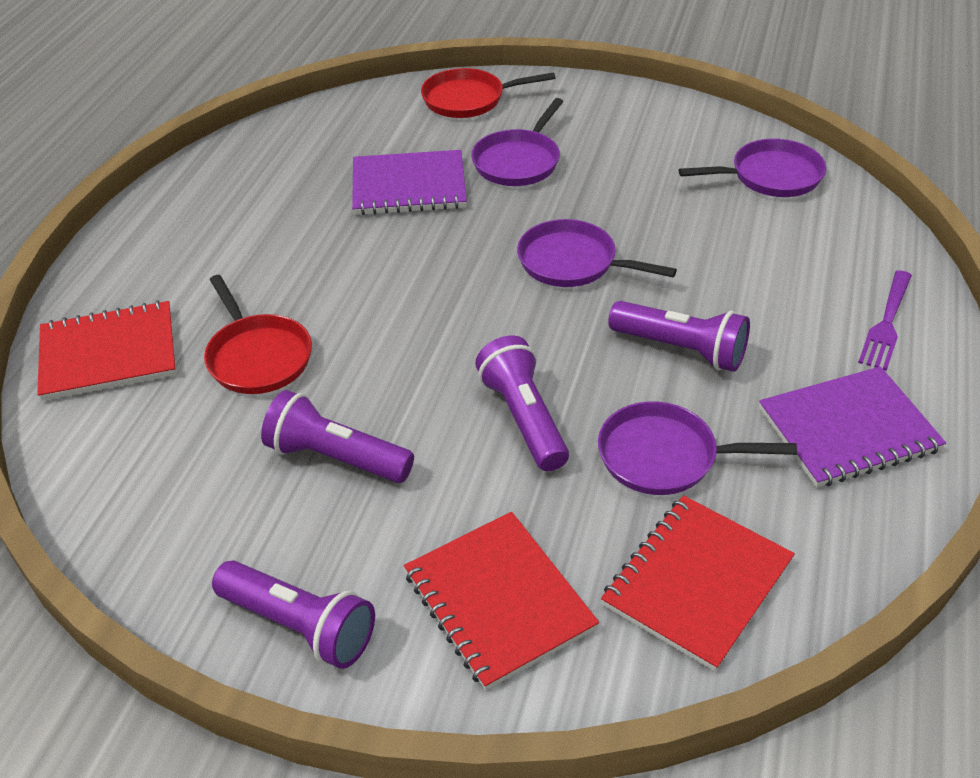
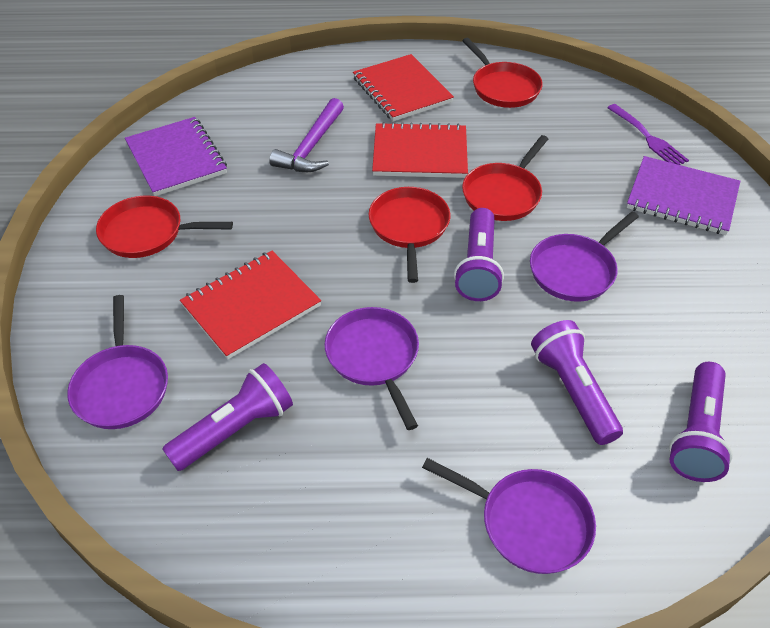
purple hammer: none = 0 -> [269,98,344,172] = 1
red pan: [204,275,312,394] [421,68,556,118] = 2 -> [96,196,233,258] [368,187,451,283] [462,38,543,108] [462,135,548,221] = 4

